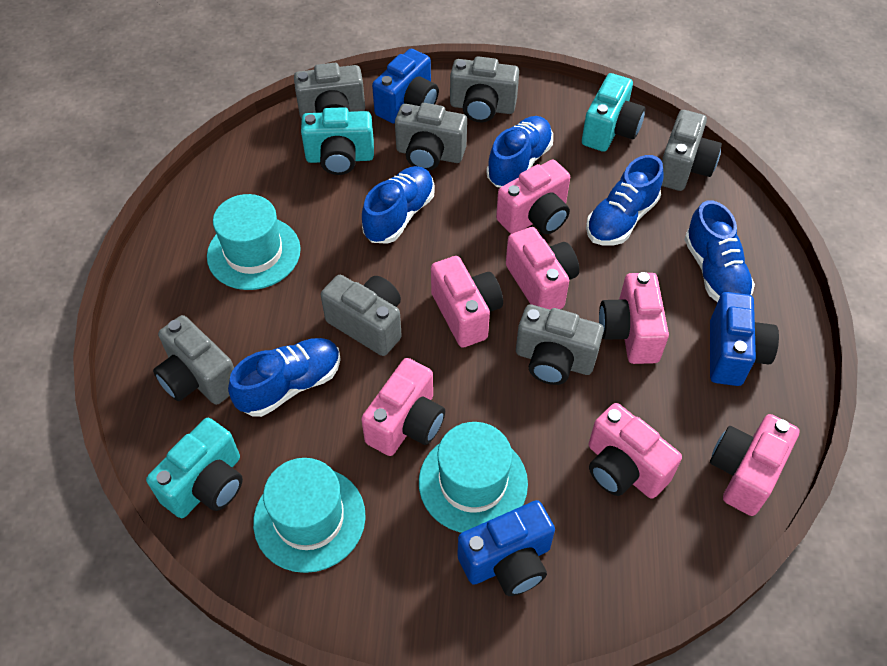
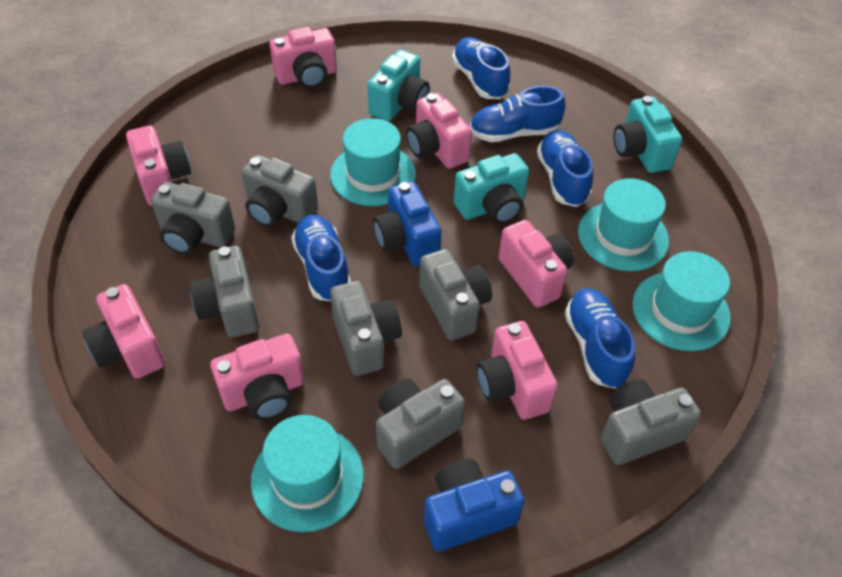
blue camera: [372,49,439,124] [457,500,555,596] [710,292,779,386] = 3 -> [373,181,442,266] [424,459,524,552] = 2
turquoise hat: [207,194,301,290] [253,458,366,573] [419,422,528,533] = 3 -> [251,415,364,532] [330,118,416,206] [578,178,669,271] [632,251,731,351] = 4

